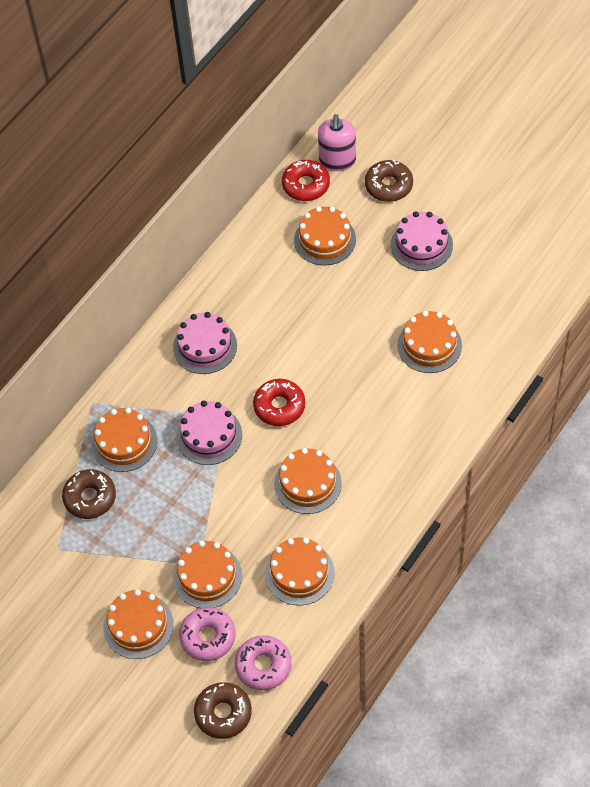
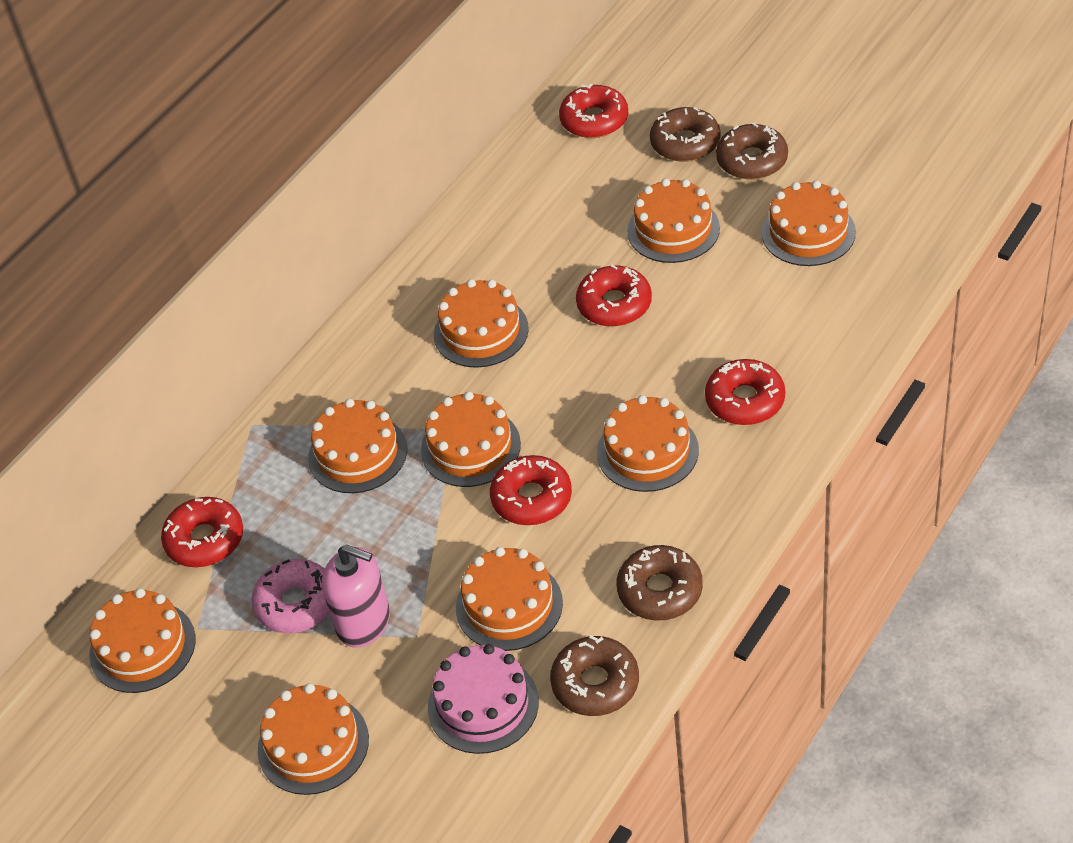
brown donut: [62,469,116,519] [194,682,252,739] [365,160,413,202] = 3 -> [550,636,639,716] [617,545,703,621] [650,107,721,162] [716,123,788,180] = 4
orange cake: [91,408,157,472] [104,589,174,659] [173,540,242,608] [265,537,334,605] [274,448,342,514] [294,206,356,265] [397,311,462,373] = 7 -> [89,588,196,693] [258,683,369,795] [308,399,407,493] [421,391,521,487] [434,279,529,368] [456,547,563,651] [597,395,699,492] [627,179,720,263] [762,181,856,266] = 9
pink cake: [173,312,237,374] [176,401,242,465] [391,211,453,271] = 3 -> [428,644,539,754] = 1
pink donut: [179,607,236,661] [235,635,292,690] = 2 -> [251,559,330,633] = 1
red donut: [253,379,305,426] [282,160,330,201] = 2 -> [161,497,243,567] [490,455,572,525] [559,84,628,138] [576,265,652,326] [705,359,785,425] = 5

